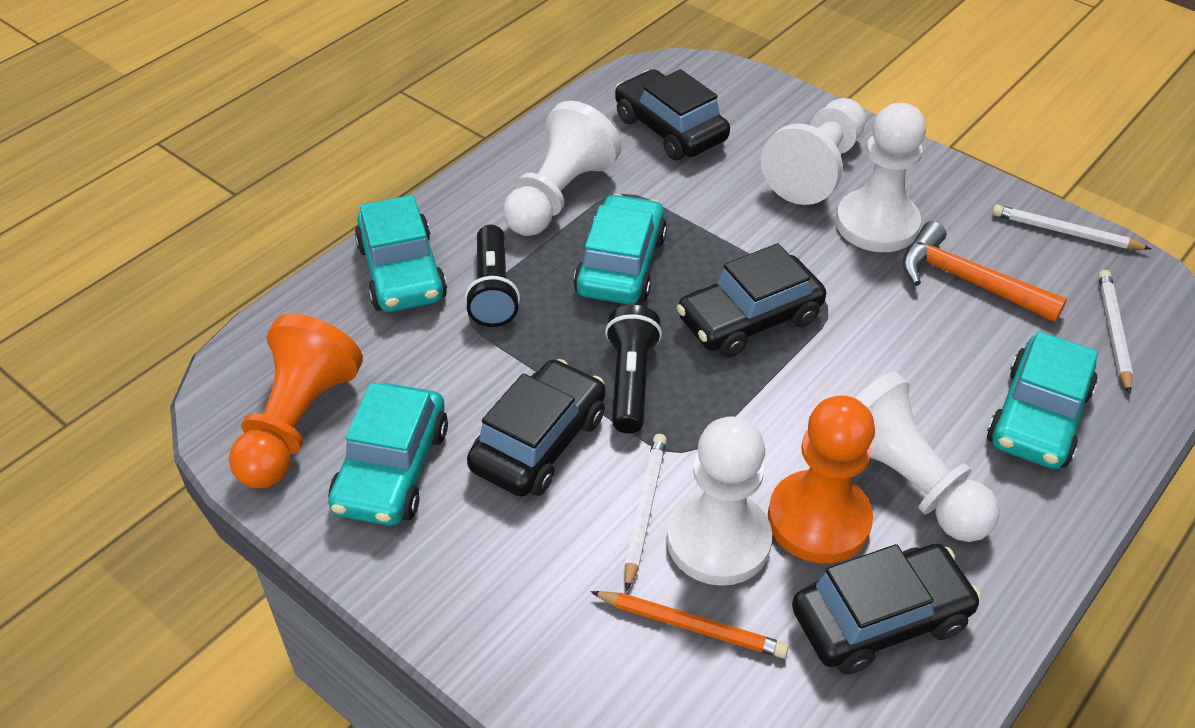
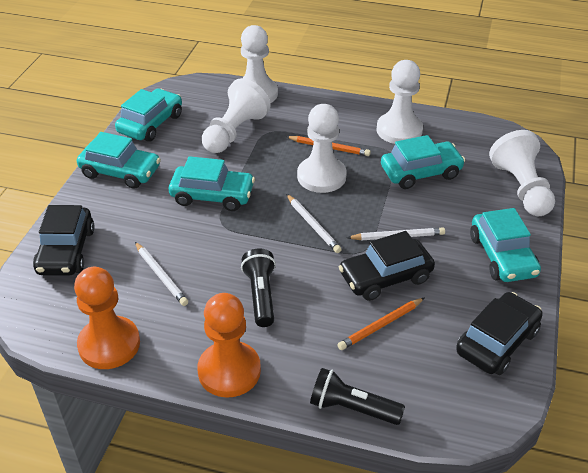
black car: [467,359,605,497] [615,69,730,160] [677,243,826,358] [792,544,981,675] = 4 -> [33,205,95,276] [339,231,435,301] [456,292,543,375] = 3
orange hammer: [902,221,1067,322] = 1 -> none = 0
orange pencil: [590,591,789,658] = 1 -> [286,136,371,156] [337,298,424,350] = 2
turquoise car: [328,383,448,526] [355,195,447,312] [574,194,667,305] [987,332,1098,469] = 4 -> [77,132,161,189] [115,89,182,142] [169,156,255,211] [381,135,465,189] [470,208,541,282] = 5

